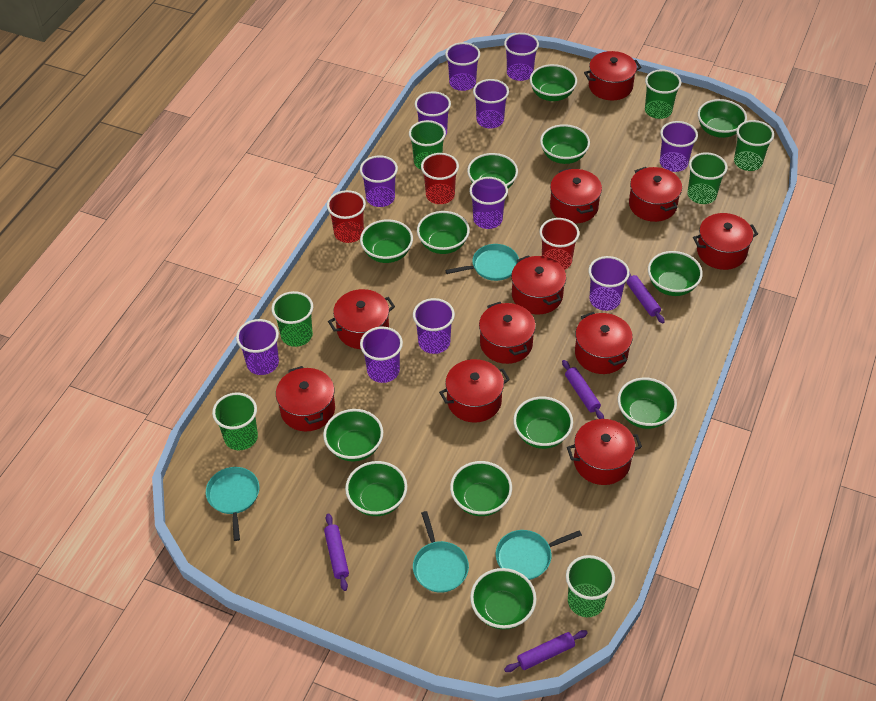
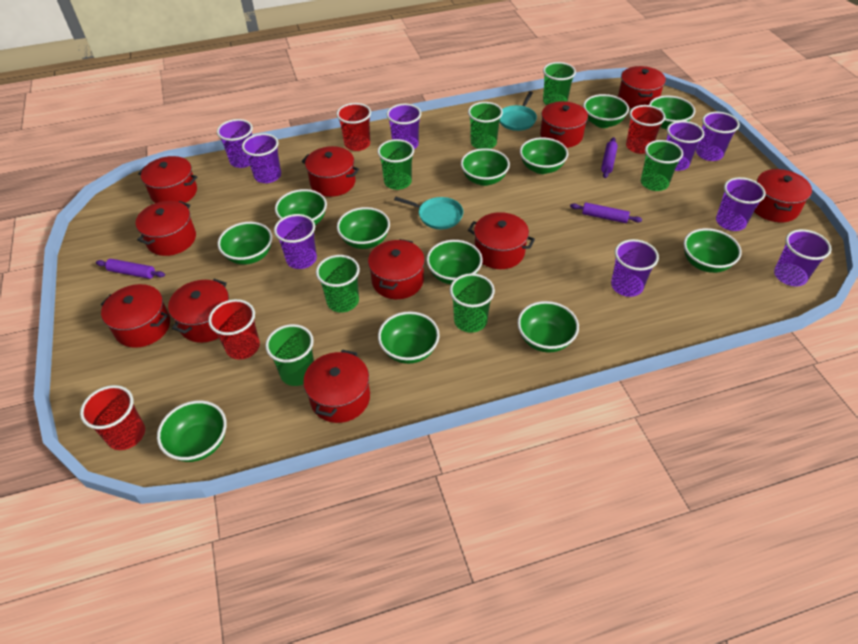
green bowl: [323,409,383,461] [345,461,407,516] [360,219,413,263] [417,211,470,254] [450,461,512,516] [467,153,518,188] [470,568,537,630] [513,397,573,449] [530,64,577,101] [540,124,590,164] [618,377,677,429] [648,251,703,296] [698,99,747,138] = 13 -> [157,400,227,462] [218,222,272,265] [275,189,327,225] [337,207,390,249] [378,311,440,364] [426,240,483,284] [461,148,510,186] [517,301,579,352] [520,137,568,174] [583,94,629,128] [649,95,695,129] [684,228,742,273] = 12
purple cup: [236,319,279,375] [360,155,398,207] [360,326,403,383] [413,298,455,354] [415,92,451,135] [445,42,480,91] [469,177,508,229] [473,79,509,128] [504,33,539,81] [588,256,630,311] [660,121,698,172] = 11 -> [217,119,253,168] [242,133,281,183] [274,214,317,269] [387,104,421,149] [611,239,659,297] [667,121,704,171] [696,112,740,161] [716,177,766,231] [774,229,832,286] = 9
purple rolling pin: [324,514,349,591] [504,630,588,672] [562,360,604,419] [627,274,665,323] = 4 -> [96,259,165,279] [570,203,642,223] [601,137,618,178] = 3
red cup: [327,190,366,243] [421,153,459,204] [539,218,580,270] = 3 -> [80,385,145,450] [208,299,260,360] [336,103,371,151] [626,105,666,154] = 4
turquoise pan: [206,467,259,541] [413,511,469,593] [445,244,519,281] [496,530,582,580] = 4 -> [394,197,463,229] [500,91,537,131] = 2

